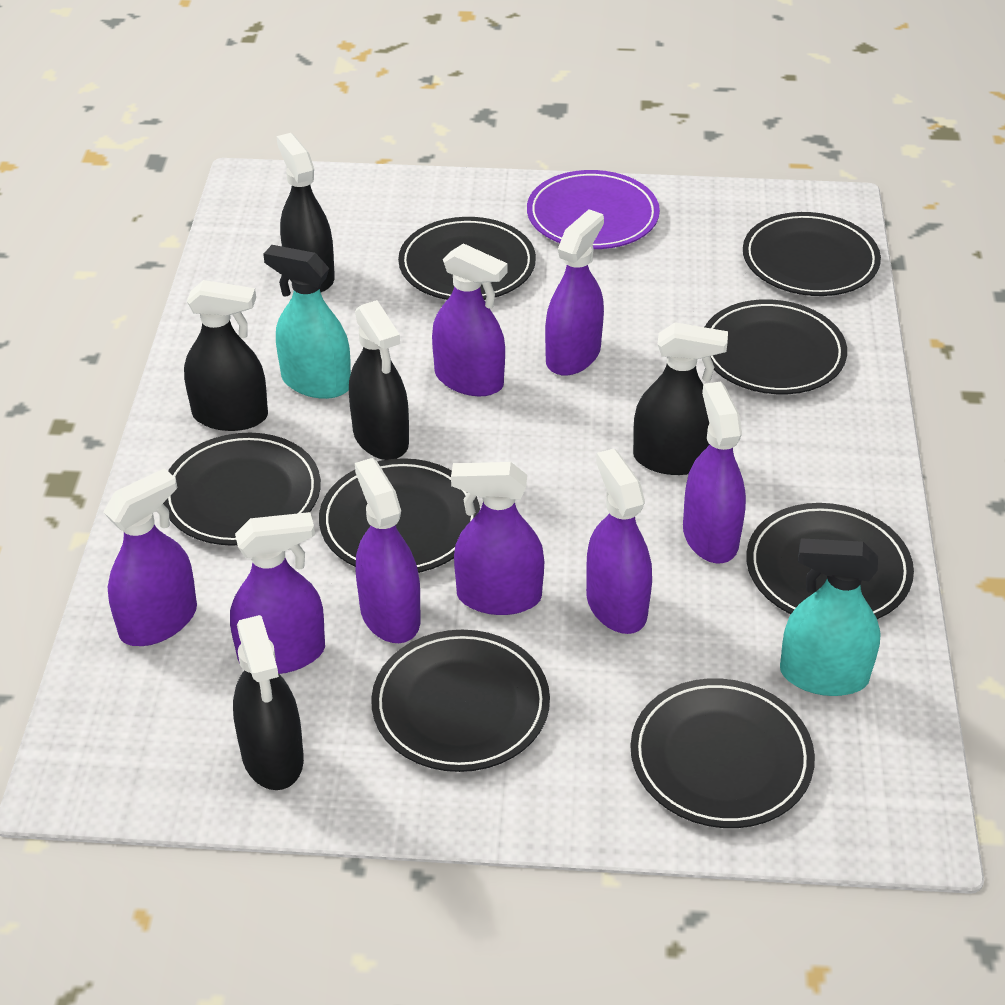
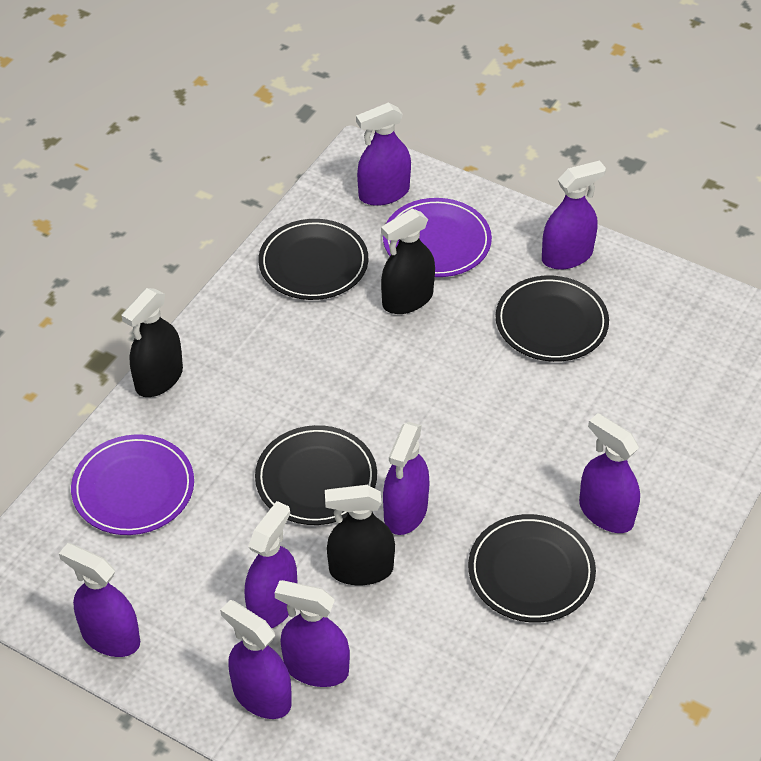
black plate: [163,433,321,546] [319,458,480,573] [371,630,550,772] [398,217,536,300] [630,678,815,828] [705,299,847,394] [743,212,881,296] [746,503,914,619] = 8 -> [255,425,377,525] [258,219,368,300] [468,514,596,623] [495,276,609,362] = 4
black spray bottle: [184,280,268,431] [233,615,304,790] [277,133,335,292] [349,300,409,460] [633,322,728,475] = 5 -> [121,288,183,397] [325,485,395,585] [381,209,435,314] = 3
purple plate: [527,170,660,249] = 1 -> [71,434,194,535] [383,198,492,277] = 2
turquoise spray bottle: [263,245,351,399] [780,538,881,696] = 2 -> none = 0

